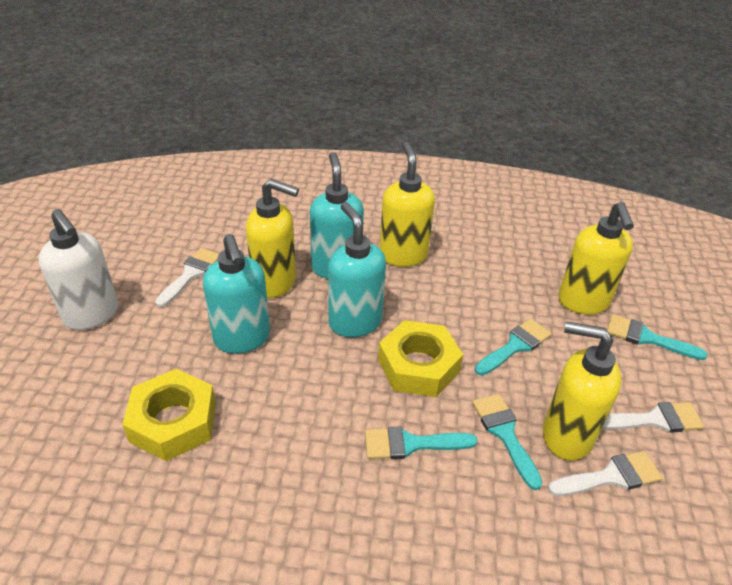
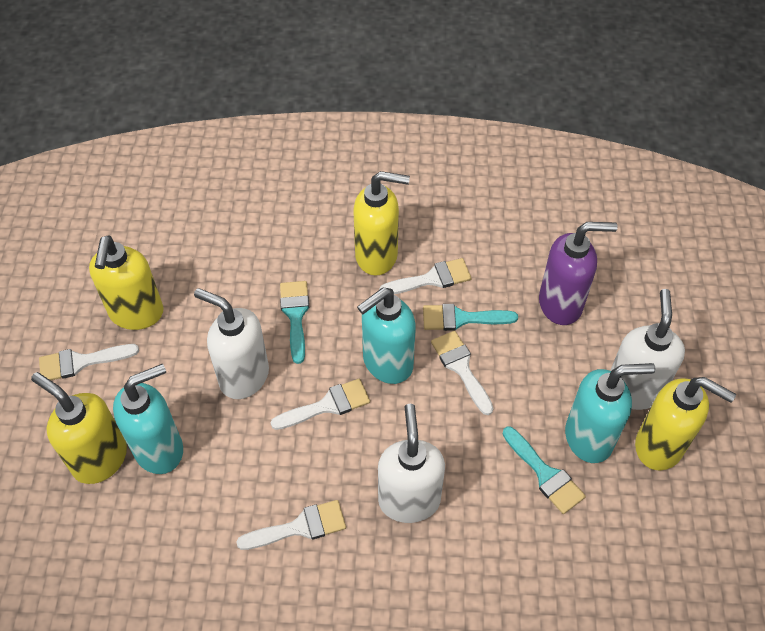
purple soap dispenser: none = 0 -> [539,222,618,325] = 1
turquoise brush: [365,426,478,459] [472,394,543,490] [475,319,552,376] [607,314,708,360] = 4 -> [280,281,309,364] [423,304,518,331] [503,426,586,514] = 3
white brush: [155,248,219,307] [548,451,663,496] [602,402,704,433] = 3 -> [39,344,139,380] [236,500,346,550] [271,379,370,430] [379,258,471,294] [431,331,494,415] = 5
white soap dispenser: [38,209,118,330] = 1 -> [194,288,269,399] [378,404,445,523] [610,289,685,410] = 3
yellow nut: [122,369,216,461] [378,320,463,397] = 2 -> none = 0

